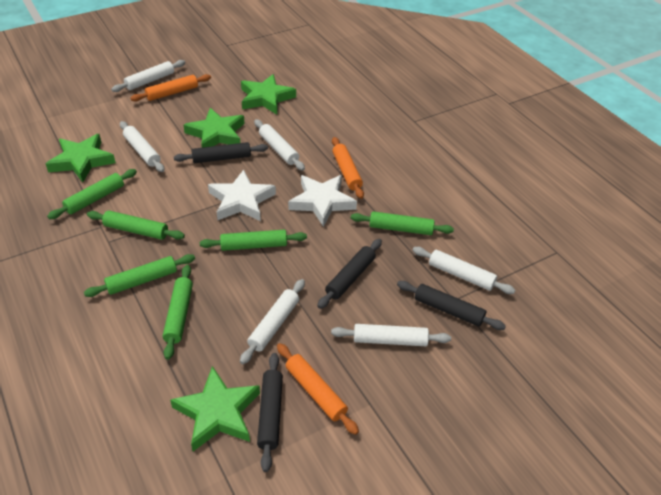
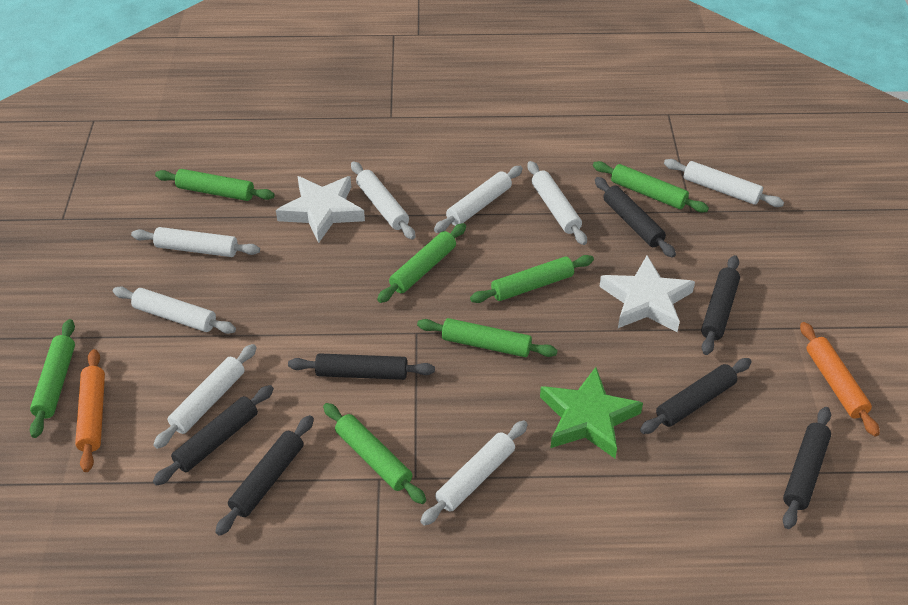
black rolling pin: [174,142,268,163] [257,353,283,472] [317,239,382,309] [397,281,506,330] = 4 -> [153,385,274,486] [215,415,314,536] [288,353,435,380] [595,177,676,258] [640,358,752,434] [701,255,740,355] [783,407,831,529] = 7
green rolling pin: [47,169,137,219] [84,254,195,297] [87,211,185,240] [163,265,193,360] [200,230,307,251] [351,211,454,235] = 6 -> [30,319,75,438] [155,169,275,201] [323,403,426,504] [377,223,466,303] [417,318,558,357] [470,255,594,303] [593,161,709,212] = 7
green star: [46,134,116,182] [170,366,260,451] [183,108,245,148] [241,74,296,114] = 4 -> [540,367,643,458] = 1
orange rolling pin: [130,74,211,102] [277,343,359,435] [332,137,364,199] = 3 -> [75,349,105,472] [800,322,880,436] = 2
white rolling pin: [111,60,185,92] [120,121,165,172] [240,279,305,364] [254,119,305,171] [331,324,451,346] [412,247,515,294] = 6 -> [113,286,236,334] [131,227,260,257] [153,344,257,449] [351,162,416,240] [420,421,528,526] [434,166,523,233] [527,161,587,245] [664,159,784,207] = 8

